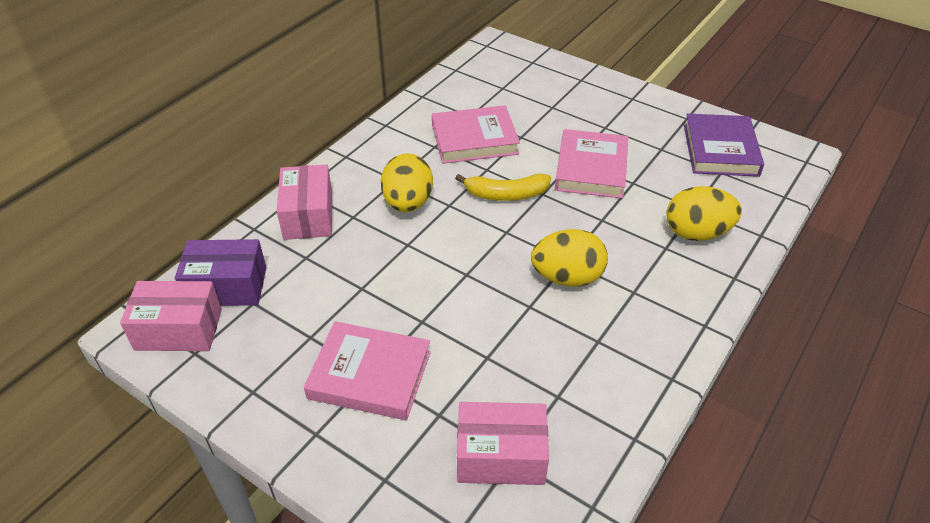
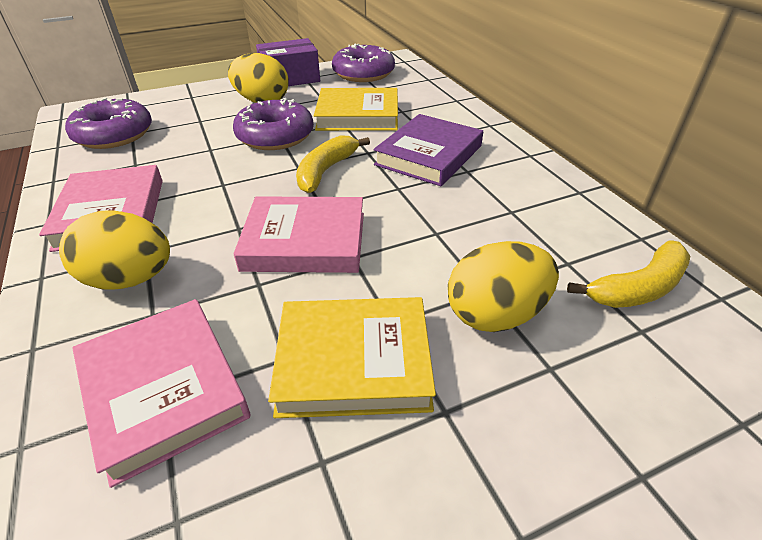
pink box: [120,281,222,351] [277,164,332,240] [457,402,549,485] = 3 -> none = 0
purple donut: none = 0 -> [65,98,152,149] [233,98,314,150] [332,44,395,82] = 3
yellow banana: [455,174,551,201] = 1 -> [296,135,370,193] [567,240,690,308] = 2
yellow book: none = 0 -> [268,297,436,418] [314,88,398,131] = 2

